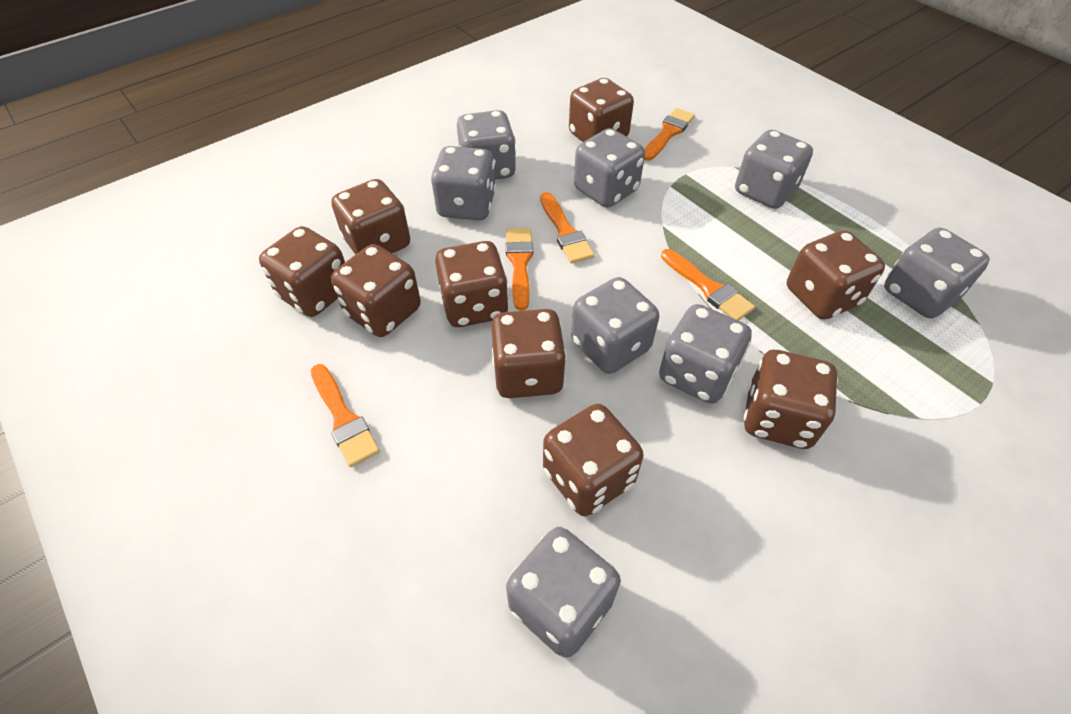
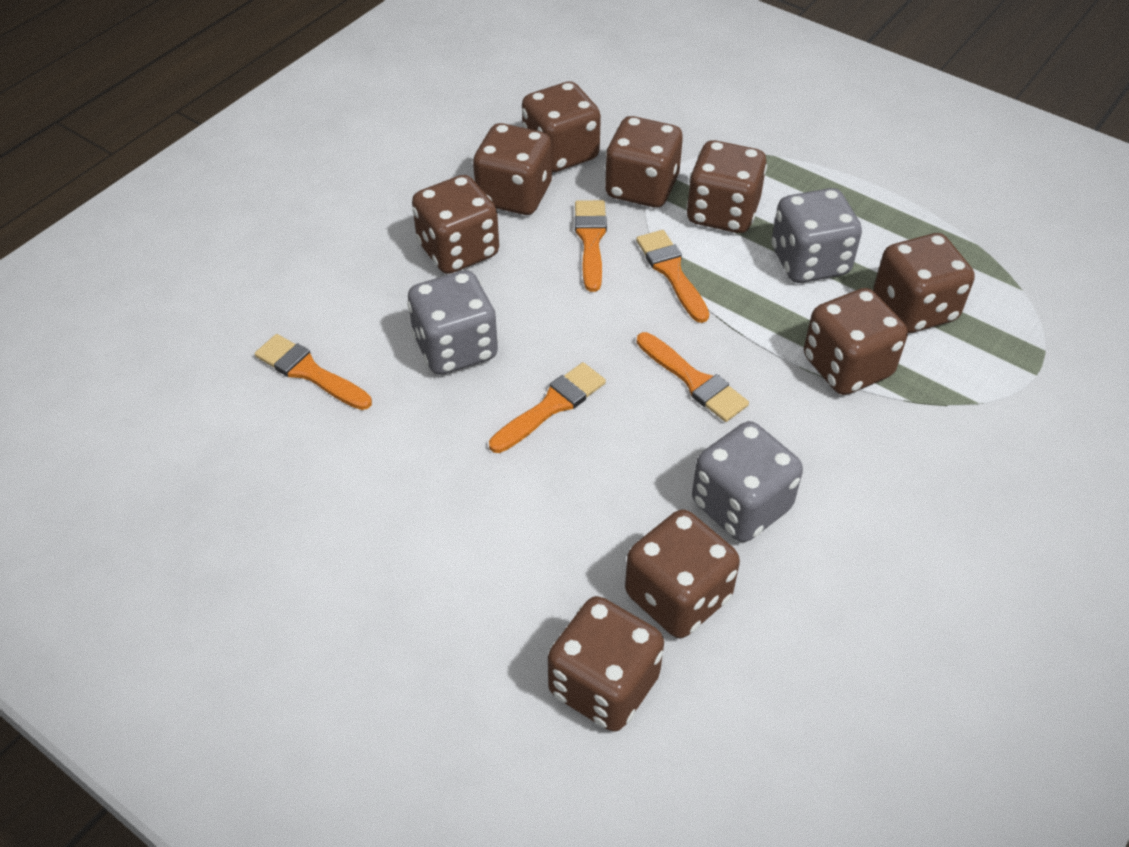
grey dice: [431,146,496,220] [457,110,516,180] [506,527,621,658] [571,277,659,374] [574,128,645,207] [659,304,752,404] [735,130,813,209] [884,228,990,318] = 8 -> [407,270,498,375] [692,421,803,542] [772,188,862,283] = 3

